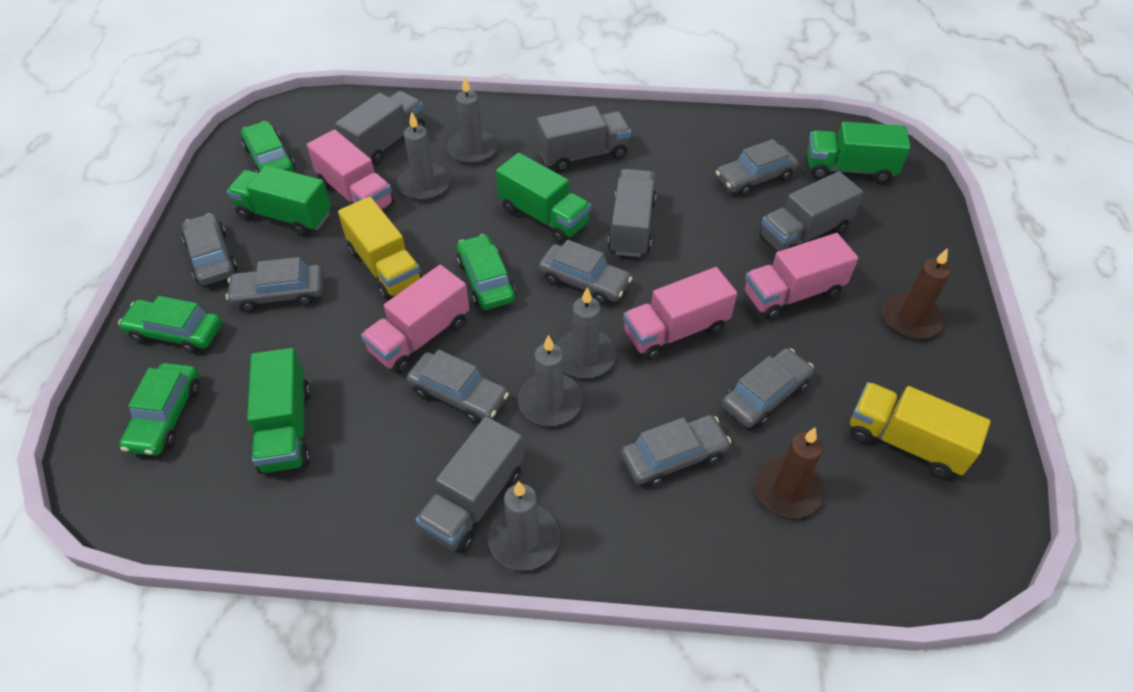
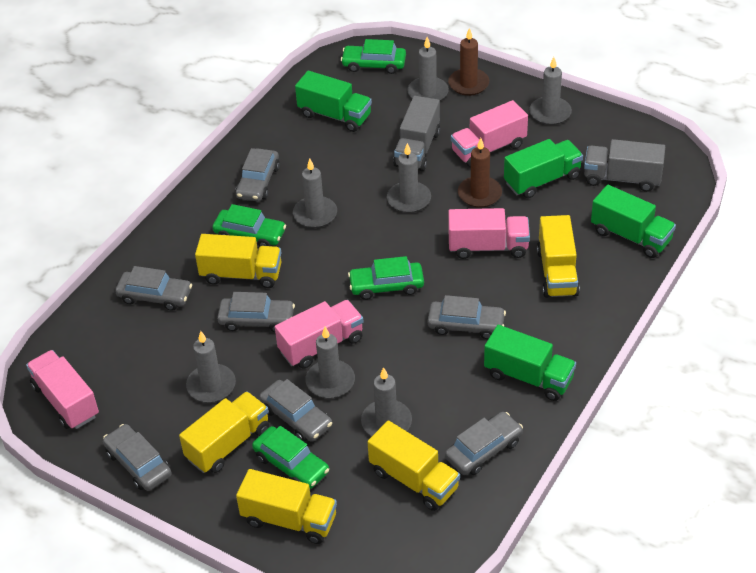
grey candle: [398,111,450,201] [447,76,498,164] [488,481,560,571] [518,335,583,426] [556,287,616,378] = 5 -> [186,331,236,403] [293,159,337,228] [305,327,355,399] [361,367,412,436] [387,143,431,213] [407,37,449,101] [529,57,572,125] = 7
grey truck: [335,91,425,165] [416,417,524,553] [537,106,631,172] [608,169,656,257] [759,171,863,251] = 5 -> [393,96,440,171] [584,139,665,192] = 2
yellow truck: [338,197,423,300] [850,382,991,478] = 2 -> [179,391,269,473] [195,234,281,288] [236,469,337,544] [367,421,460,511] [537,215,580,298] = 5

